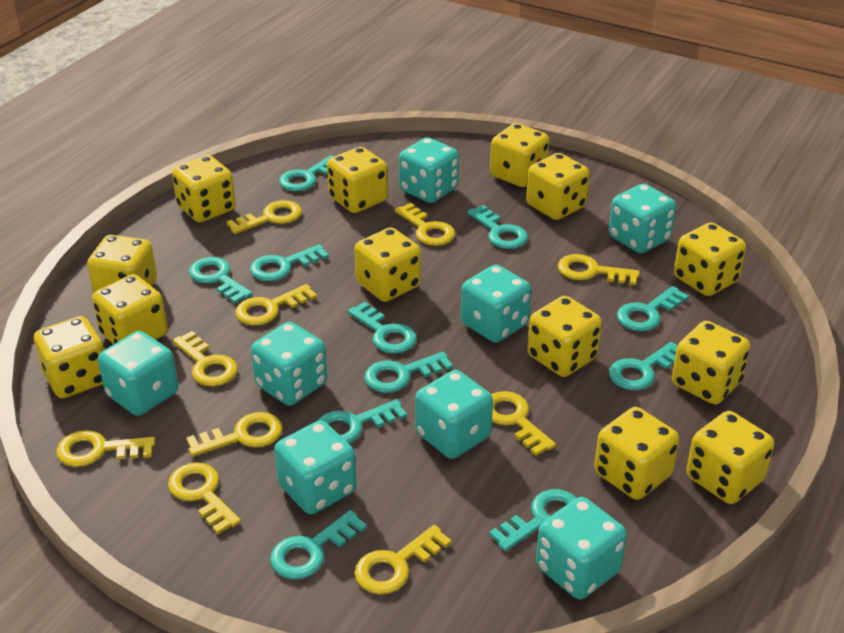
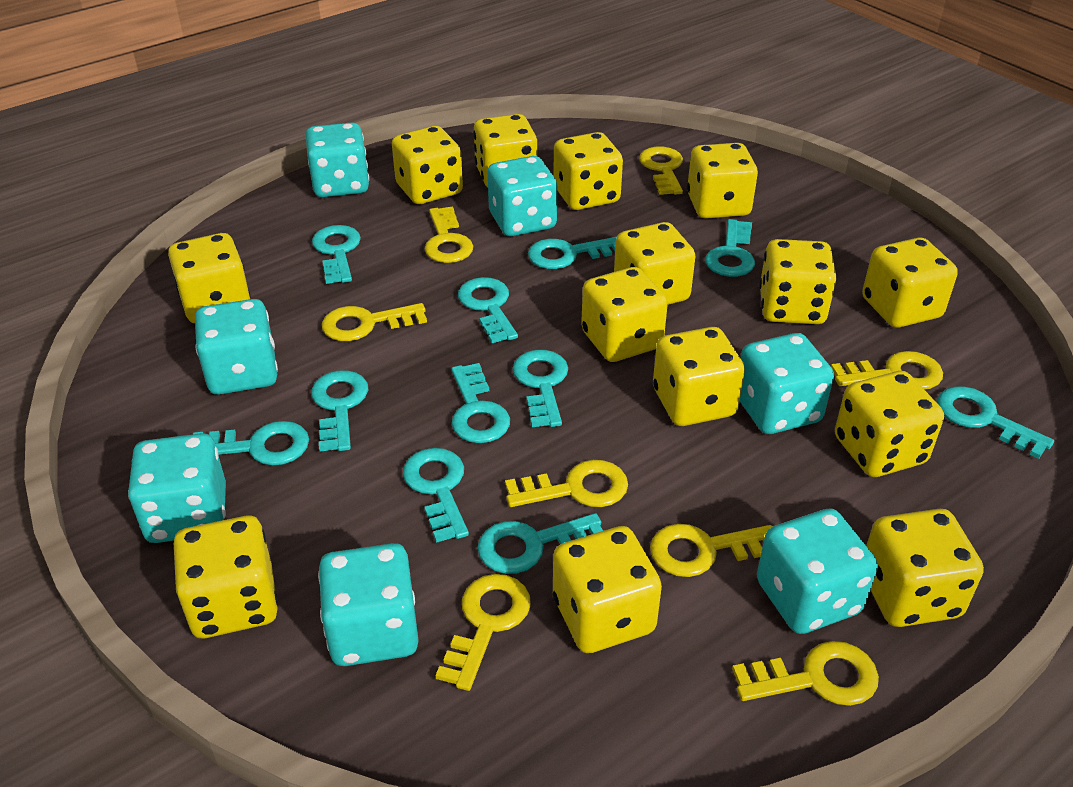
turquoise dice: [98,331,178,416] [251,322,327,406] [274,420,357,515] [399,137,459,203] [415,370,493,459] [461,265,531,343] [536,497,627,599] [609,184,676,254] = 8 -> [128,433,226,543] [195,299,278,395] [306,122,369,197] [318,543,419,666] [488,156,557,236] [740,333,834,434] [757,509,878,634] = 7
yellow dice: [34,316,104,398] [87,235,157,293] [92,274,168,344] [172,155,236,223] [327,147,388,213] [354,227,421,302] [490,123,549,187] [526,153,590,220] [527,296,602,377] [594,407,679,500] [672,321,750,405] [674,222,746,296] [686,411,774,504] = 13 -> [168,233,251,323] [173,516,278,638] [392,126,463,204] [473,114,537,187] [553,132,623,210] [553,526,662,653] [581,267,668,362] [614,222,695,305] [653,327,745,426] [687,143,758,219] [759,239,837,324] [835,371,944,477] [862,237,958,328] [866,509,984,627] = 14
yellow key: [56,430,155,467] [168,462,241,534] [172,331,238,386] [186,412,283,457] [227,200,302,234] [235,284,317,325] [354,525,451,594] [395,203,455,246] [491,391,556,456] [558,254,640,285] = 10 -> [322,303,427,341] [425,206,473,263] [436,574,531,691] [505,460,628,507] [639,147,683,195] [650,524,772,577] [732,641,879,706] [831,351,943,390] = 8

